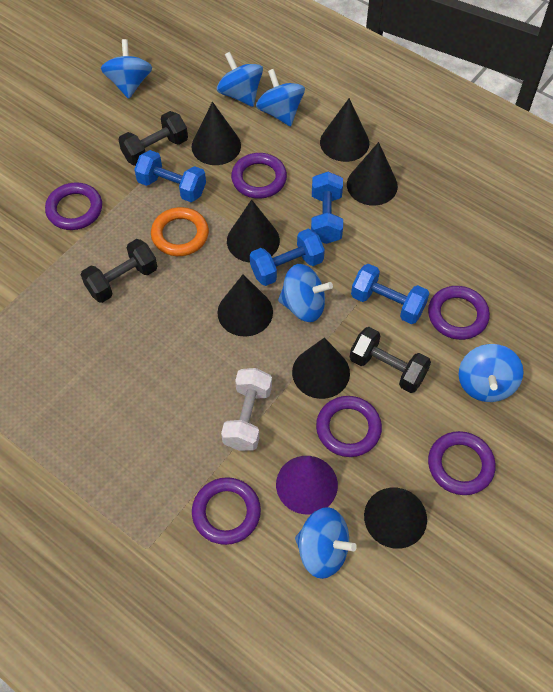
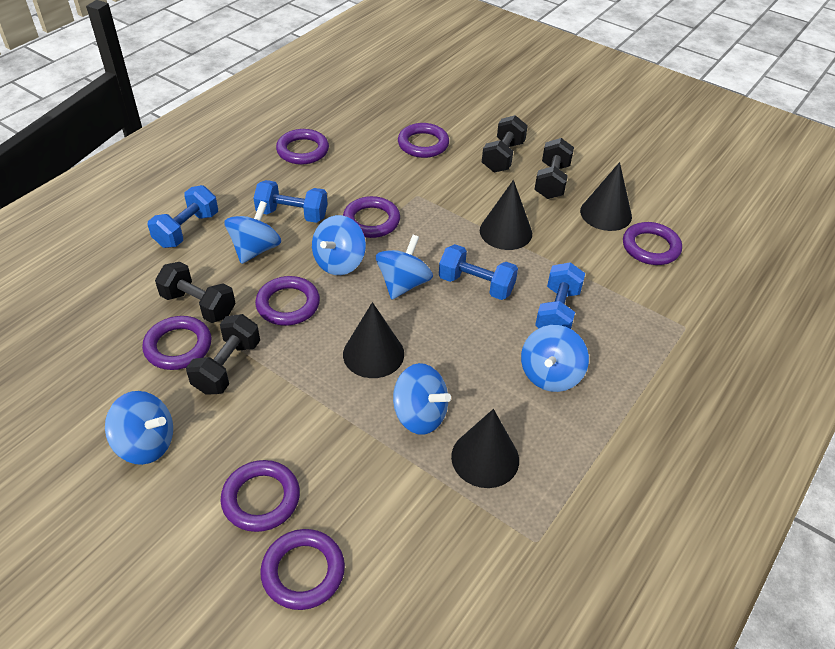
black cone: [192,102,241,165] [217,274,273,337] [227,200,280,263] [292,337,350,399] [320,98,369,162] [347,142,398,206] [364,488,427,549] = 7 -> [343,302,404,378] [451,409,519,488] [480,180,532,250] [580,162,632,231] = 4
black dumbbell: [81,239,157,303] [118,111,188,166] [350,327,431,393] = 3 -> [155,262,236,323] [186,314,260,395] [482,115,528,173] [534,138,574,199] = 4
orange ring: [151,207,209,256] = 1 -> none = 0
purple cone: [276,456,338,514] = 1 -> none = 0
purple ring: [45,182,102,230] [192,477,261,545] [231,153,287,199] [316,396,382,457] [428,286,490,340] [428,431,496,495] = 6 -> [142,316,211,370] [221,460,300,532] [255,276,320,326] [260,529,345,610] [276,129,329,165] [343,196,400,238] [398,123,449,158] [623,222,682,265] = 8
white dumbbell: [221,368,272,451] = 1 -> none = 0

